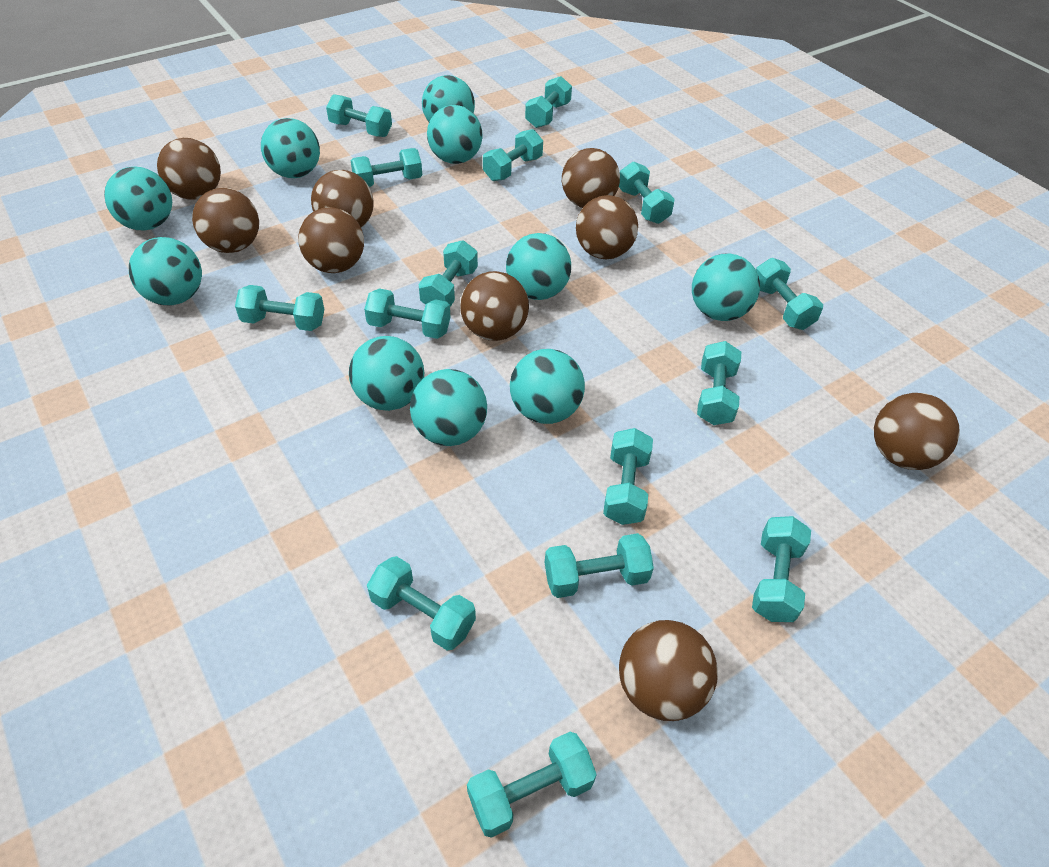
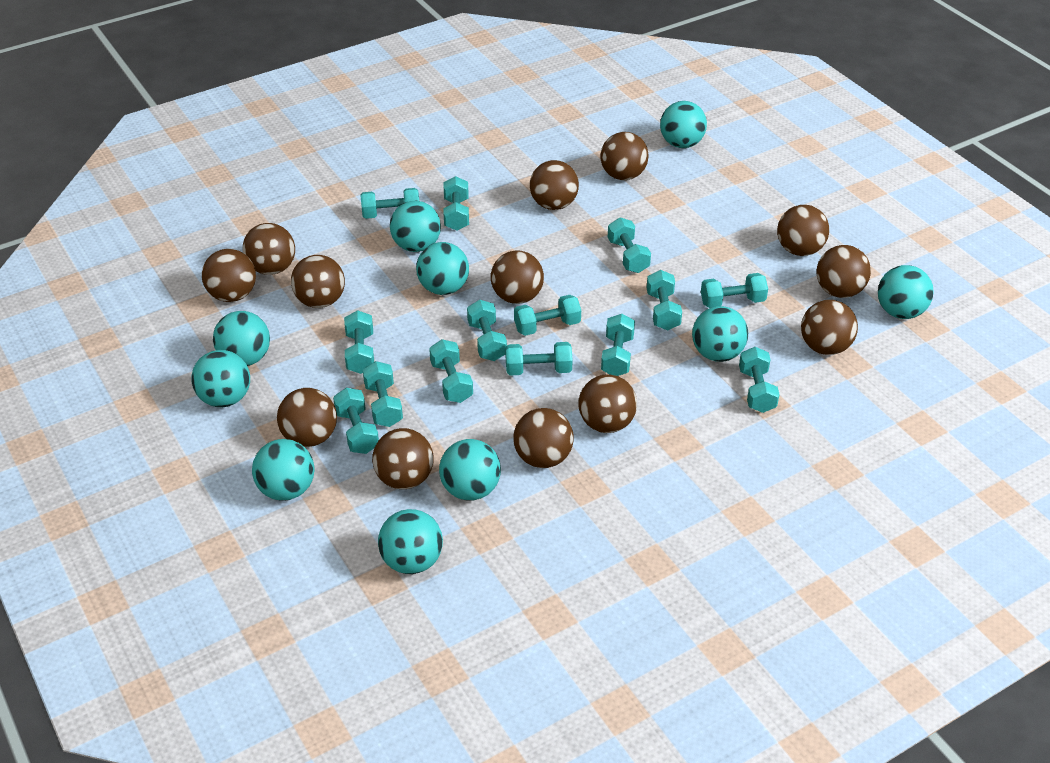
brown ball: [157,138,221,200] [192,188,259,253] [298,207,364,273] [311,170,374,227] [460,271,529,341] [562,148,620,208] [576,195,638,259] [619,620,718,721] [874,393,960,470] = 9 -> [202,249,256,302] [243,223,295,275] [277,388,337,447] [291,255,345,308] [372,428,434,489] [491,251,544,304] [513,408,574,468] [530,160,579,210] [578,374,637,433] [600,132,649,180] [777,205,829,256] [801,300,858,355] [816,245,871,298] = 13
turquoise dumbbell: [235,285,324,331] [326,94,392,137] [351,148,422,187] [364,288,451,339] [367,556,476,651] [419,240,478,307] [467,732,597,838] [483,129,543,181] [525,76,572,128] [545,533,654,598] [603,428,653,525] [619,162,675,224] [697,341,741,425] [752,516,811,622] [756,258,823,330] = 15 -> [333,388,379,454] [344,310,374,374] [360,188,419,219] [363,361,403,427] [429,339,473,403] [444,176,469,231] [467,300,507,361] [505,342,573,376] [514,295,581,336] [601,314,635,376] [608,217,651,273] [647,270,682,330] [701,273,768,308] [739,347,780,413] = 14

